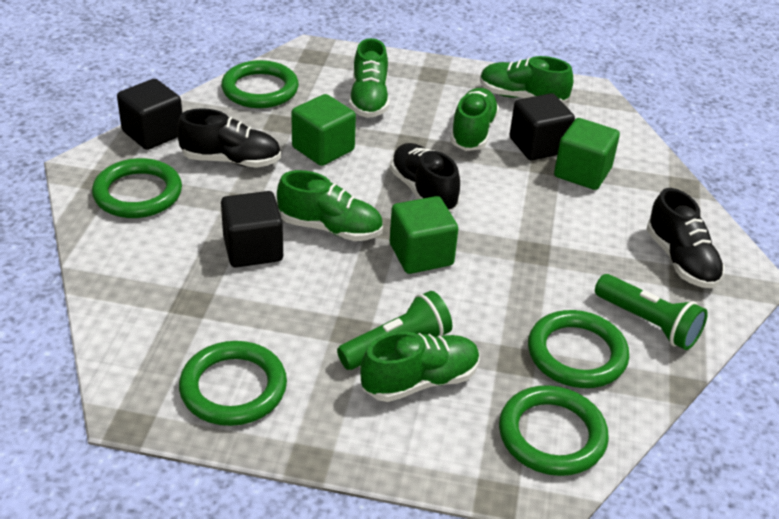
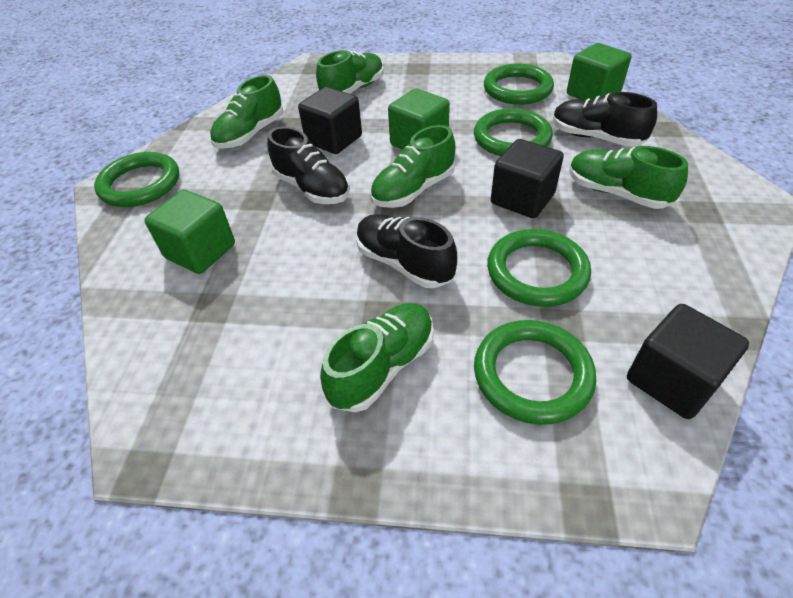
green flashlight: [337,291,452,370] [595,274,708,350] = 2 -> none = 0

